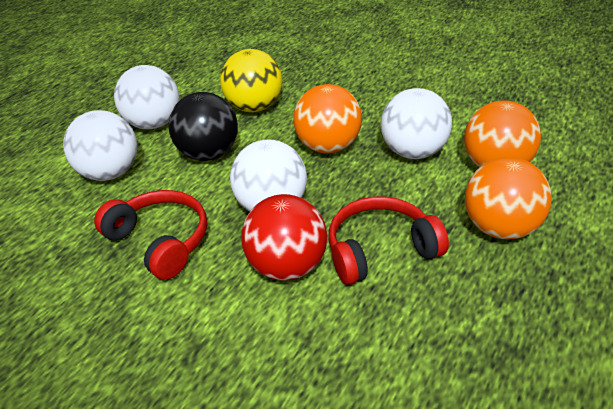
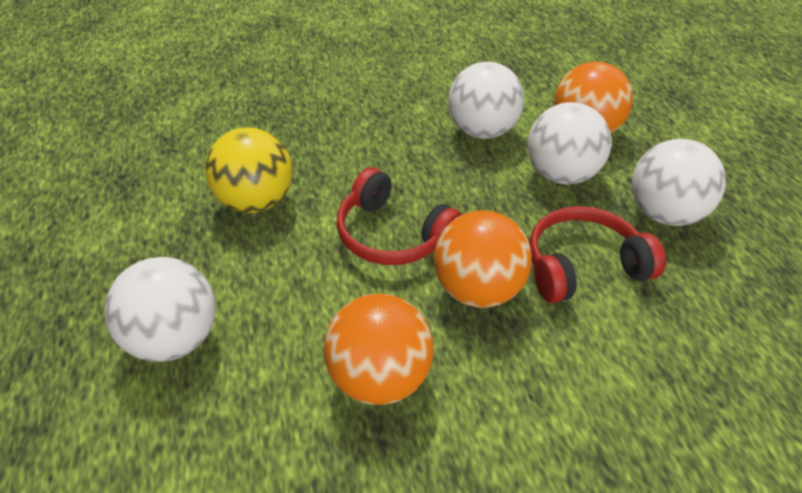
black ball: [168,92,238,161] = 1 -> none = 0
red ball: [241,194,327,281] = 1 -> none = 0

